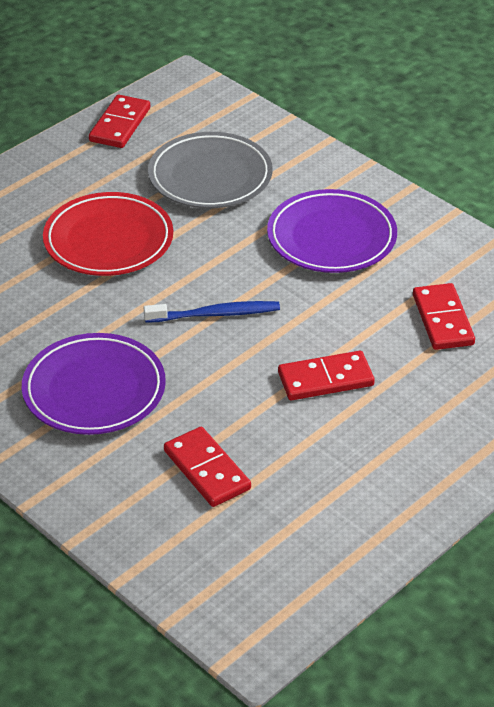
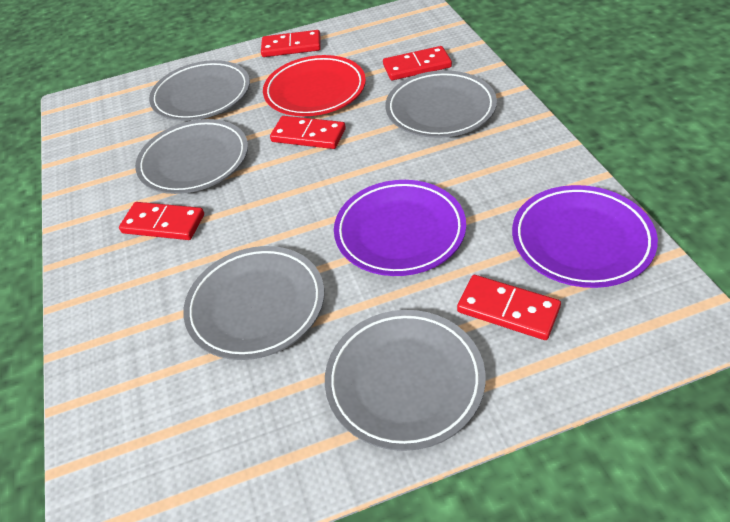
blue toothbrush: [143,301,280,323] = 1 -> none = 0
grey plate: [148,132,273,208] = 1 -> [135,119,248,194] [149,60,250,121] [183,246,324,360] [325,310,485,451] [386,70,497,138] = 5
red domino: [89,95,150,148] [164,427,251,507] [278,351,375,400] [413,283,475,350] = 4 -> [119,202,204,240] [261,30,321,57] [270,116,346,149] [383,46,452,80] [457,275,561,340] = 5

